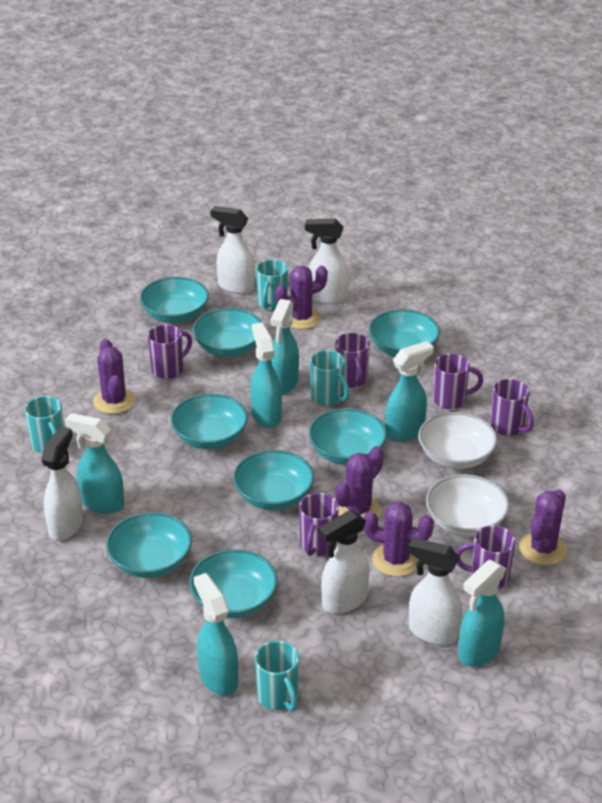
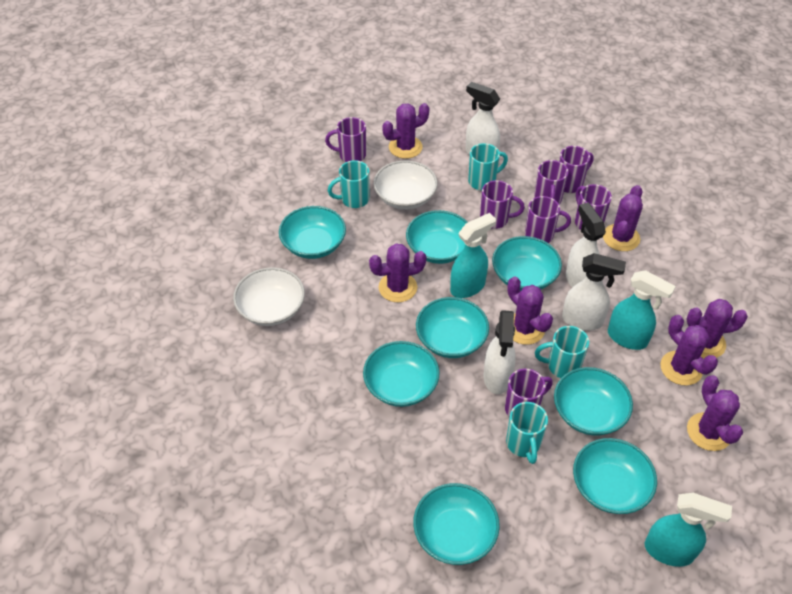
purple cactus: [93,339,135,414] [275,266,328,329] [335,446,384,518] [364,502,434,577] [519,489,567,565] = 5 -> [369,244,426,302] [382,103,429,159] [507,277,553,345] [603,185,643,251] [660,315,718,386] [686,299,748,358] [687,375,743,451] = 7
purple mug: [148,324,192,379] [299,493,339,556] [335,333,370,388] [433,353,483,409] [456,525,515,589] [490,379,534,436] = 6 -> [325,117,366,162] [480,180,525,229] [505,369,553,417] [525,196,571,243] [534,160,569,204] [559,146,594,193] [575,184,612,230] = 7
turquoise spray bottle: [65,413,124,514] [194,573,238,696] [250,322,282,428] [271,299,299,394] [385,341,434,441] [458,560,506,667] = 6 -> [450,213,496,298] [608,270,676,350] [645,493,732,567] = 3
white spray bottle: [41,426,83,540] [210,206,255,294] [305,219,349,304] [319,510,369,614] [408,538,462,645] = 5 -> [466,82,500,155] [484,310,516,394] [562,253,626,331] [566,203,606,287] = 4

